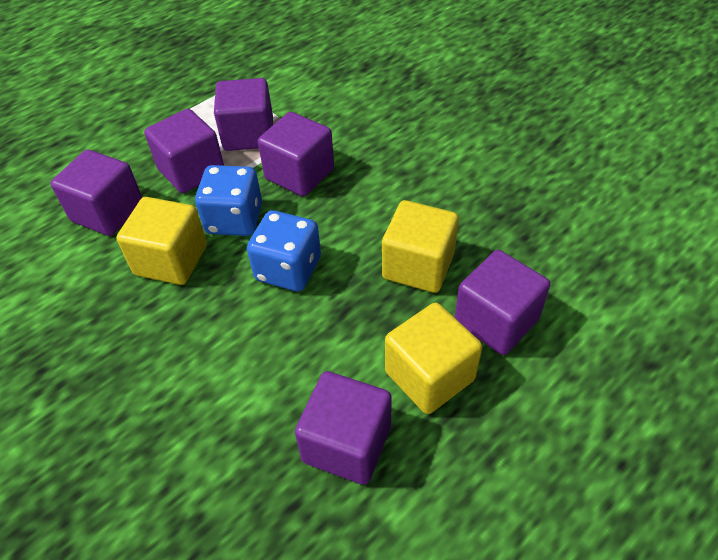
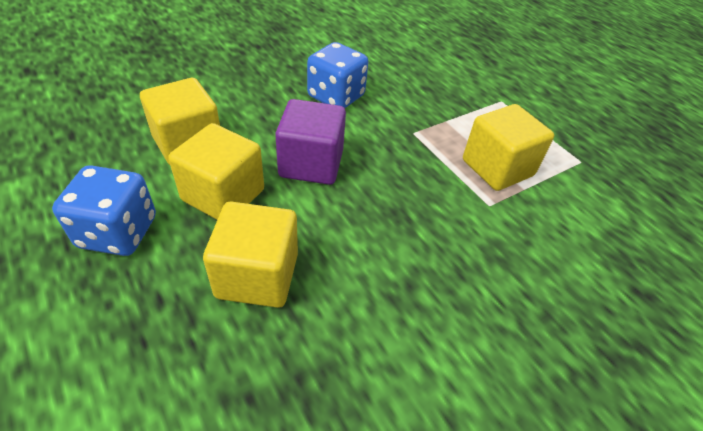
purple cube: [51,150,142,236] [144,109,224,193] [214,78,273,151] [258,112,334,197] [295,371,392,485] [454,250,550,355] = 6 -> [275,99,346,185] = 1
yellow cube: [116,197,207,285] [382,200,459,293] [385,302,482,414] = 3 -> [140,78,220,165] [168,123,264,220] [203,201,298,308] [463,104,554,191] = 4

